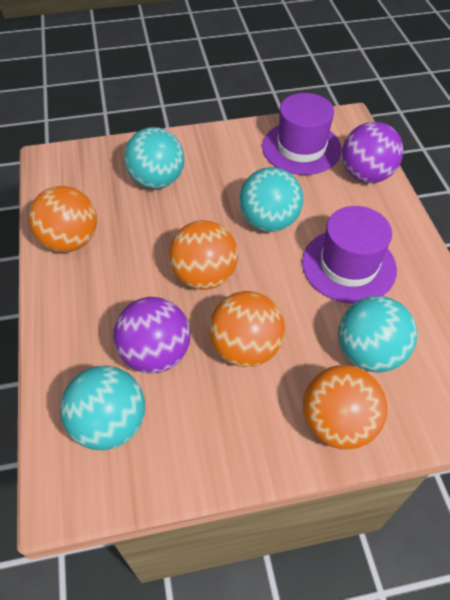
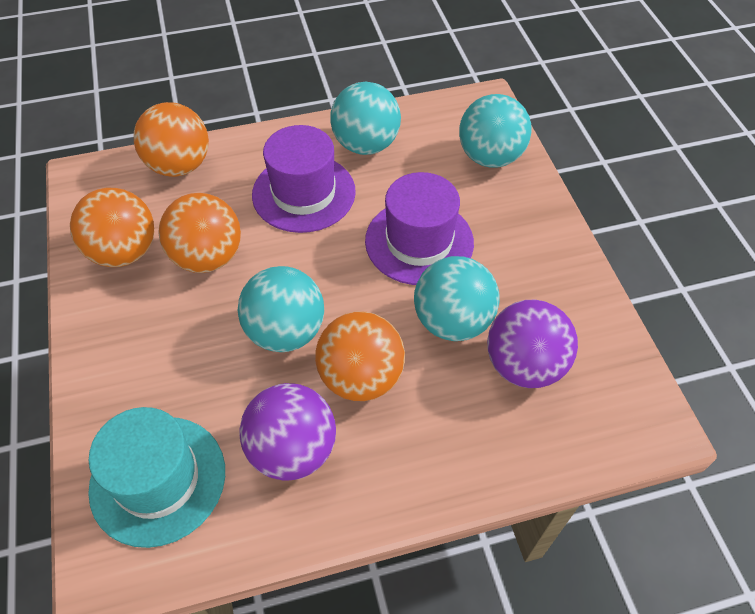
turquoise hat: none = 0 -> [88,407,225,548] = 1

